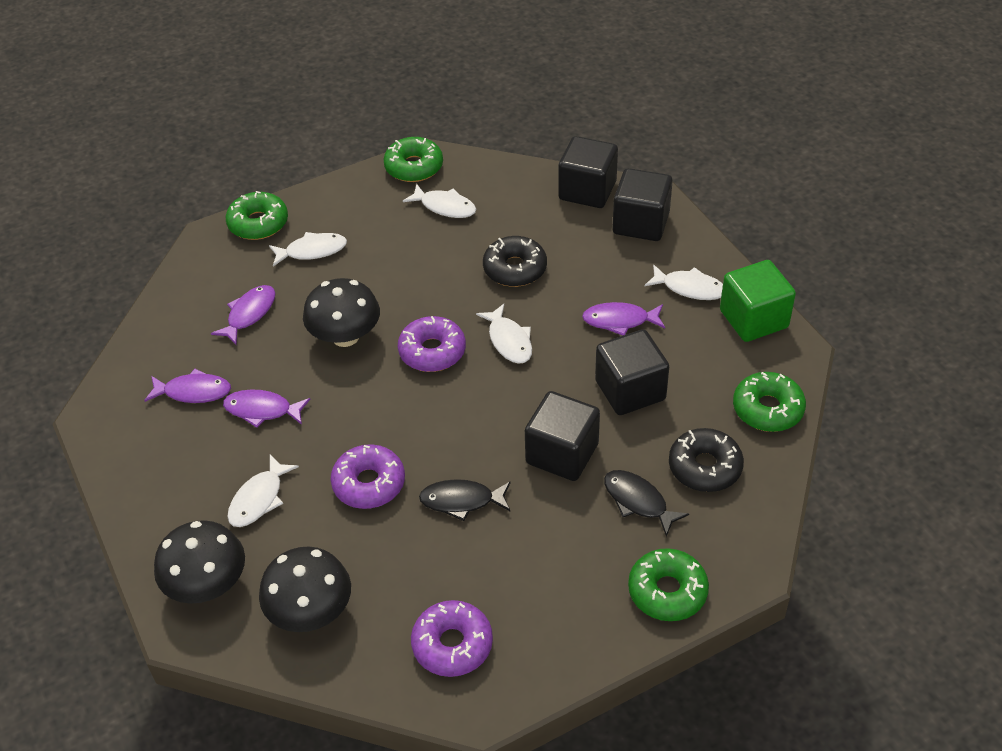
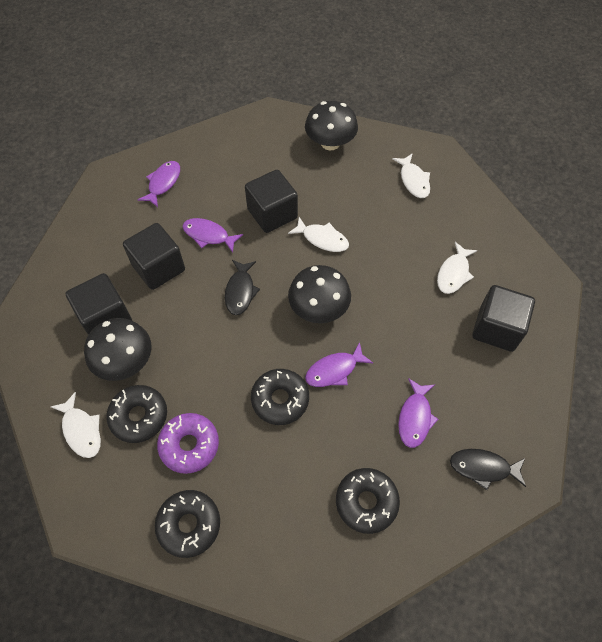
black donut: [483,236,547,287] [669,428,744,492] = 2 -> [106,385,167,443] [155,490,220,558] [251,369,309,425] [336,468,400,534] = 4
green cube: [720,260,796,342] = 1 -> none = 0
green donut: [226,191,288,240] [383,137,443,182] [628,548,709,621] [733,372,806,432] = 4 -> none = 0
purple donut: [331,444,405,509] [398,316,466,372] [411,600,493,677] = 3 -> [157,413,219,474] = 1
white fish: [227,455,299,527] [269,232,347,267] [403,184,476,218] [476,304,532,364] [645,265,723,300] = 5 -> [51,392,101,458] [288,217,349,252] [392,153,430,198] [437,242,478,294] = 4

